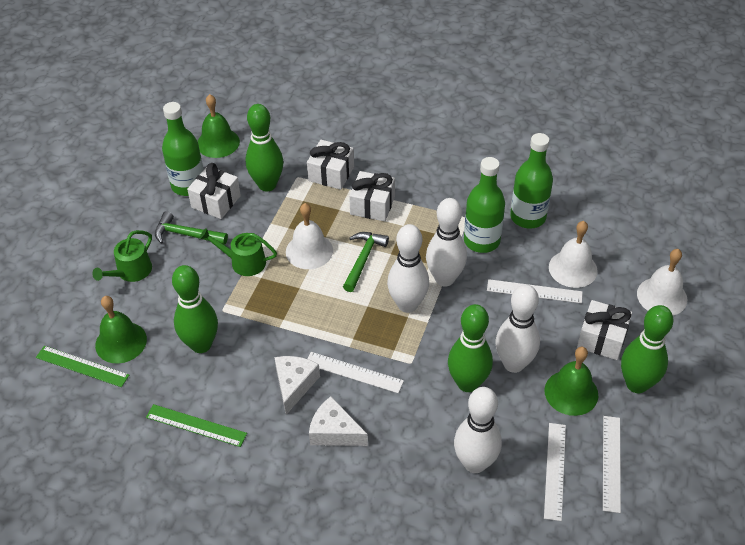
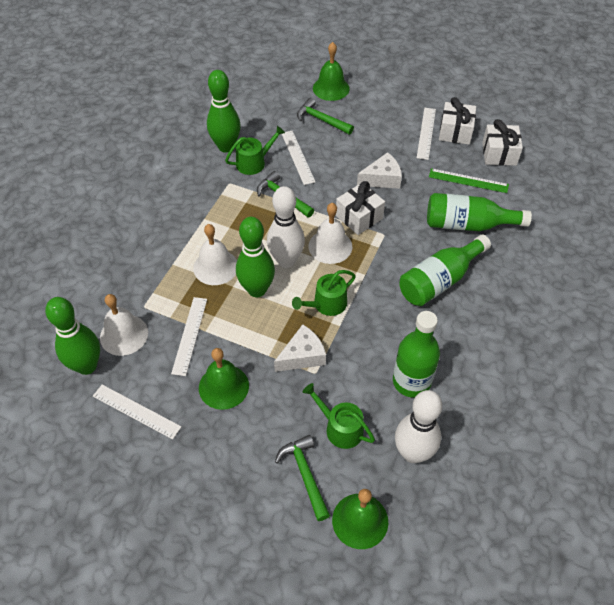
green bowling pin: [172,265,218,353] [246,104,283,191] [448,304,493,392] [621,305,673,393] = 4 -> [45,297,100,375] [207,70,241,153] [236,217,275,297] = 3
green hammer: [155,211,228,245] [343,232,389,292] = 2 -> [257,171,314,218] [275,435,330,521] [297,98,354,135] = 3
green ruler: [36,346,129,387] [146,404,247,447] = 2 -> [429,168,509,193] = 1
green watering can: [92,230,152,282] [199,228,277,276] = 2 -> [225,126,285,175] [292,270,356,316] [303,383,375,449] = 3
white bowling pin: [387,224,429,313] [426,198,467,286] [454,387,502,473] [495,284,540,373] = 4 -> [267,186,305,268] [395,390,442,463] = 2
white gift: [187,163,241,219] [307,140,354,190] [349,171,395,221] [577,300,632,360] = 4 -> [336,181,385,235] [439,97,476,145] [482,119,523,166] = 3

